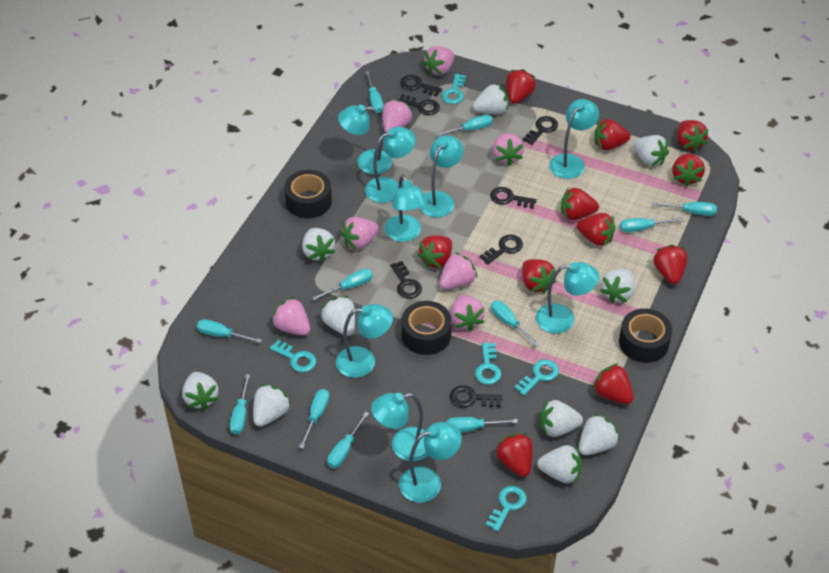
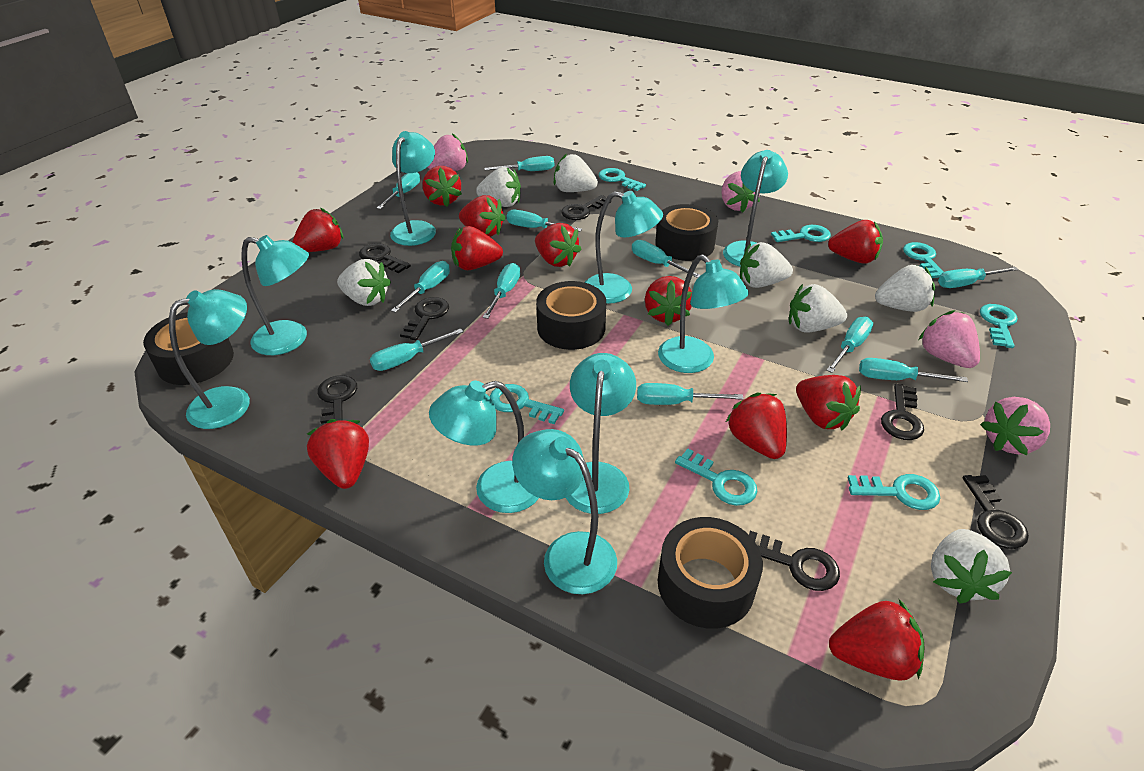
black tape: [285,170,332,218] [402,301,452,355] [619,308,672,363] = 3 -> [143,312,234,385] [536,281,606,350] [655,204,718,261] [658,517,763,629] = 4
pink strawberry: [271,297,310,335] [341,217,379,250] [382,99,413,133] [423,46,455,75] [439,252,477,289] [450,295,485,332] [493,133,524,166] = 7 -> [427,134,468,171] [721,171,760,213] [918,310,980,368] [980,397,1050,455] = 4
turquoise key: [270,339,316,372] [442,74,466,104] [475,343,501,385] [485,486,527,532] [514,359,559,396] = 5 -> [490,384,564,424] [599,168,646,191] [675,448,757,506] [771,225,831,242] [848,474,940,510] [903,242,944,278] [980,304,1018,348] = 7
white strawberry: [182,372,219,410] [253,384,291,427] [302,228,336,262] [321,296,355,336] [473,84,508,114] [537,445,582,484] [540,400,583,437] [579,413,619,455] [600,269,635,303] [633,135,669,166] = 10 -> [337,259,391,306] [476,167,521,207] [554,154,598,192] [740,242,793,288] [789,284,847,333] [875,265,935,312] [931,529,1012,604] = 7

